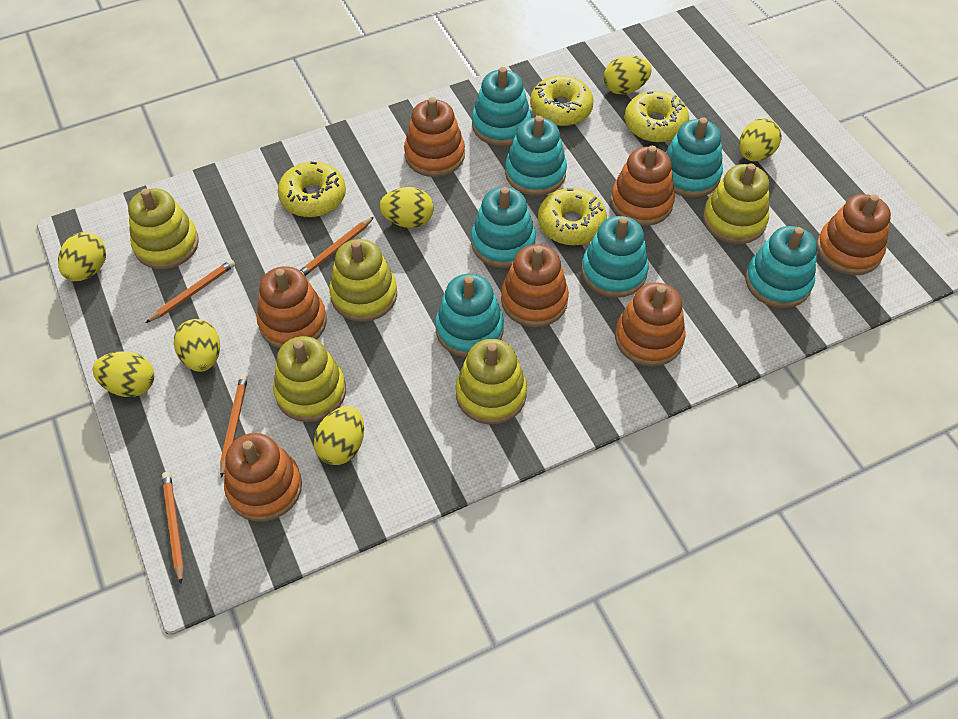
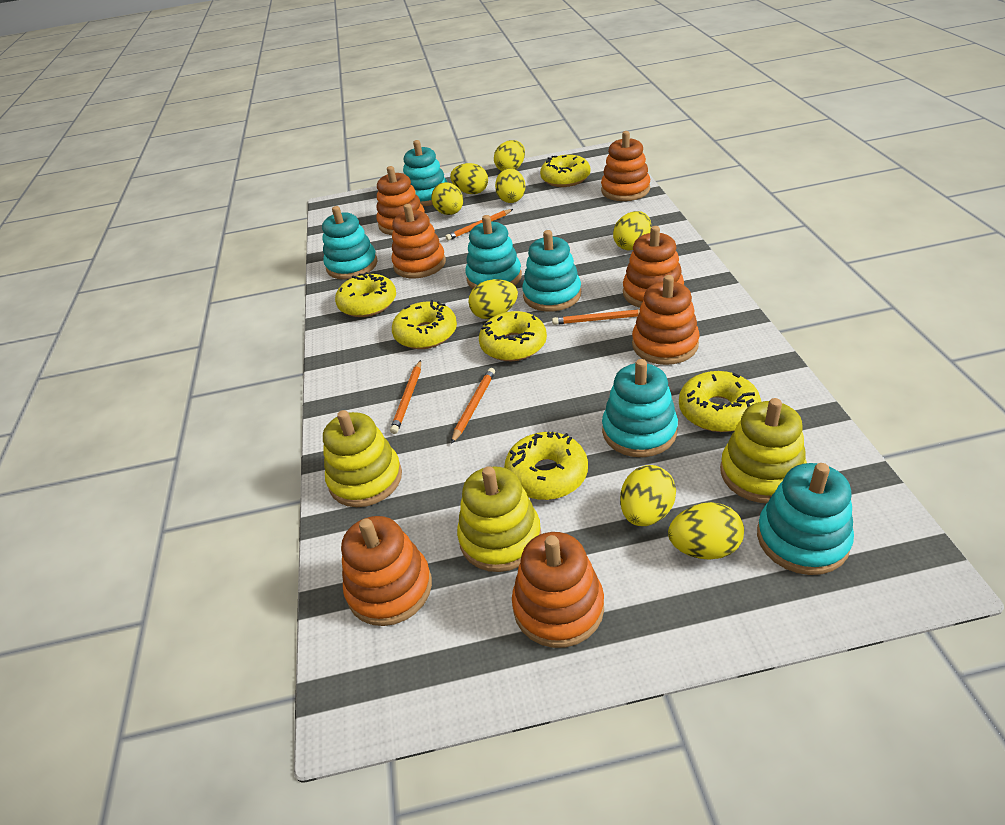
turquoise stacking toy: [435,274,504,357] [471,187,536,268] [472,67,531,146] [505,116,567,196] [581,216,649,298] [665,117,723,198] [745,226,817,308] = 7 -> [322,206,378,280] [403,140,447,206] [465,215,522,289] [522,230,581,312] [602,359,678,457] [757,463,854,575] = 6
yellow donut: [278,162,346,217] [530,75,594,126] [538,188,607,245] [625,91,689,142] = 4 -> [335,272,396,317] [392,300,457,349] [479,311,547,361] [504,432,588,500] [540,155,590,187] [679,371,761,432] = 6
yellow egg: [58,232,106,281] [93,351,154,397] [174,319,220,372] [314,406,364,465] [379,187,434,228] [604,56,652,95] [739,119,781,161] = 7 -> [431,182,463,215] [450,163,488,194] [469,279,518,319] [494,140,525,171] [495,168,526,203] [613,211,651,251] [620,465,676,526] [668,502,744,560] = 8
yellow stacking toy: [128,188,199,269] [273,336,346,422] [329,239,397,322] [455,339,527,424] [703,164,769,244] = 5 -> [323,410,402,507] [457,466,541,572] [720,398,807,503] = 3

